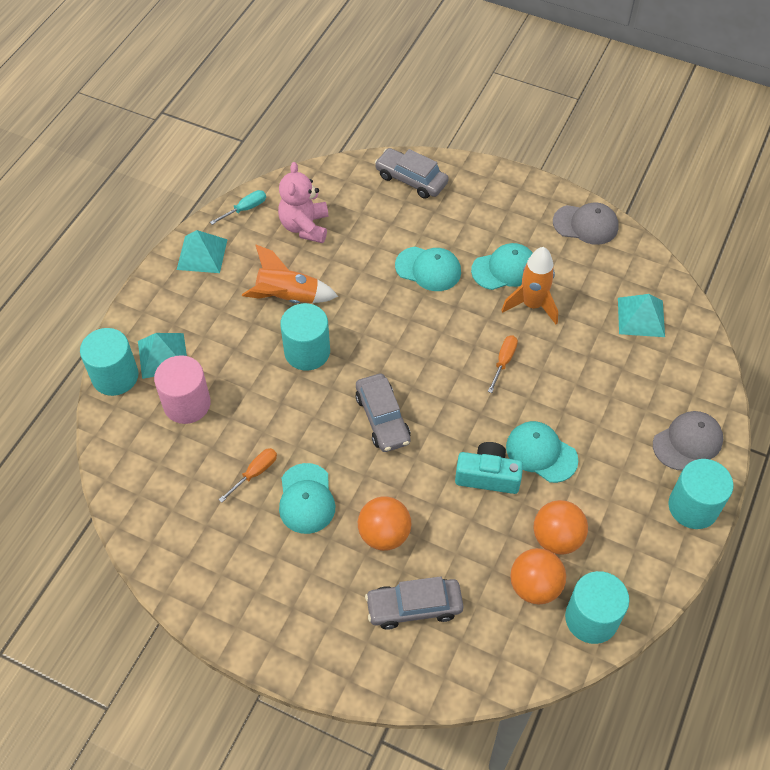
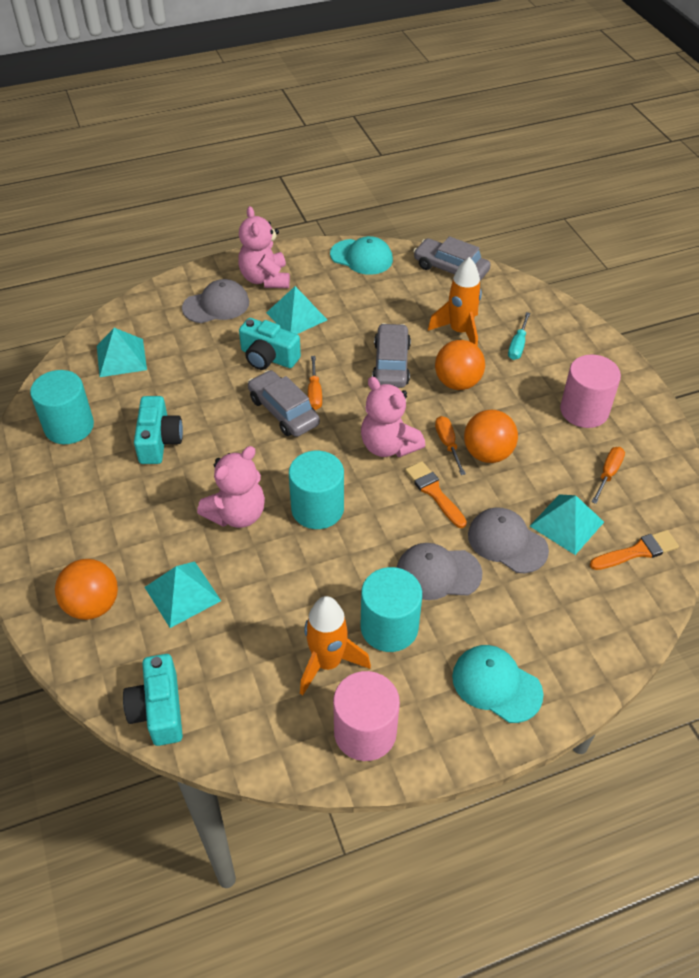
grey cap: [553,202,619,245] [653,411,723,470] = 2 -> [182,279,249,323] [397,543,482,600] [468,508,549,573] = 3
orange brush: none = 0 -> [405,461,467,528] [590,530,679,570] = 2
orange screwdriver: [219,448,277,503] [488,336,518,393] = 2 -> [308,356,322,410] [435,416,466,475] [592,447,625,504] = 3
pink cylinder: [154,355,211,424] = 1 -> [333,671,400,761] [560,354,621,428] = 2
pink teddy bear: [278,162,328,243] = 1 -> [197,446,265,528] [238,206,290,288] [361,377,425,457] = 3
turquoise camera: [455,442,523,494] = 1 -> [123,654,183,746] [134,396,183,464] [239,318,301,370] = 3
turquoise cap: [279,463,335,534] [395,246,461,291] [471,243,533,290] [506,421,578,483] = 4 -> [330,236,393,275] [452,645,543,723] = 2
turquoise cylinder: [80,328,138,396] [280,303,330,371] [565,571,629,644] [668,459,733,529] = 4 -> [30,370,94,444] [289,451,344,529] [360,567,422,652] = 3
turquoise pyramid: [138,333,187,379] [177,230,228,273] [618,294,665,337] = 3 -> [97,328,147,377] [145,561,221,628] [266,286,327,334] [530,494,604,555] = 4

